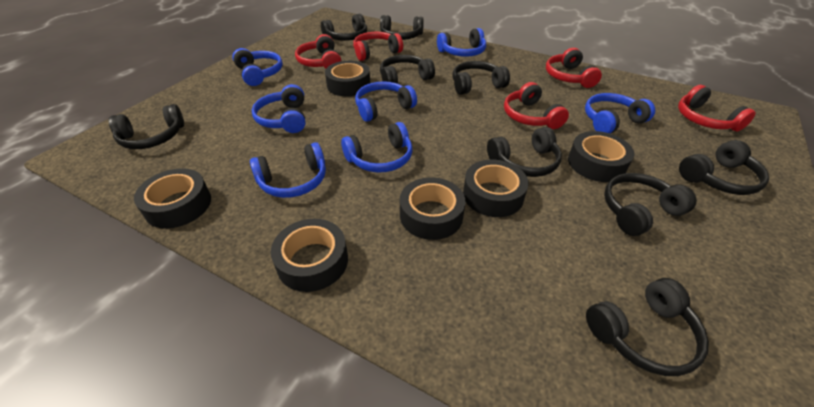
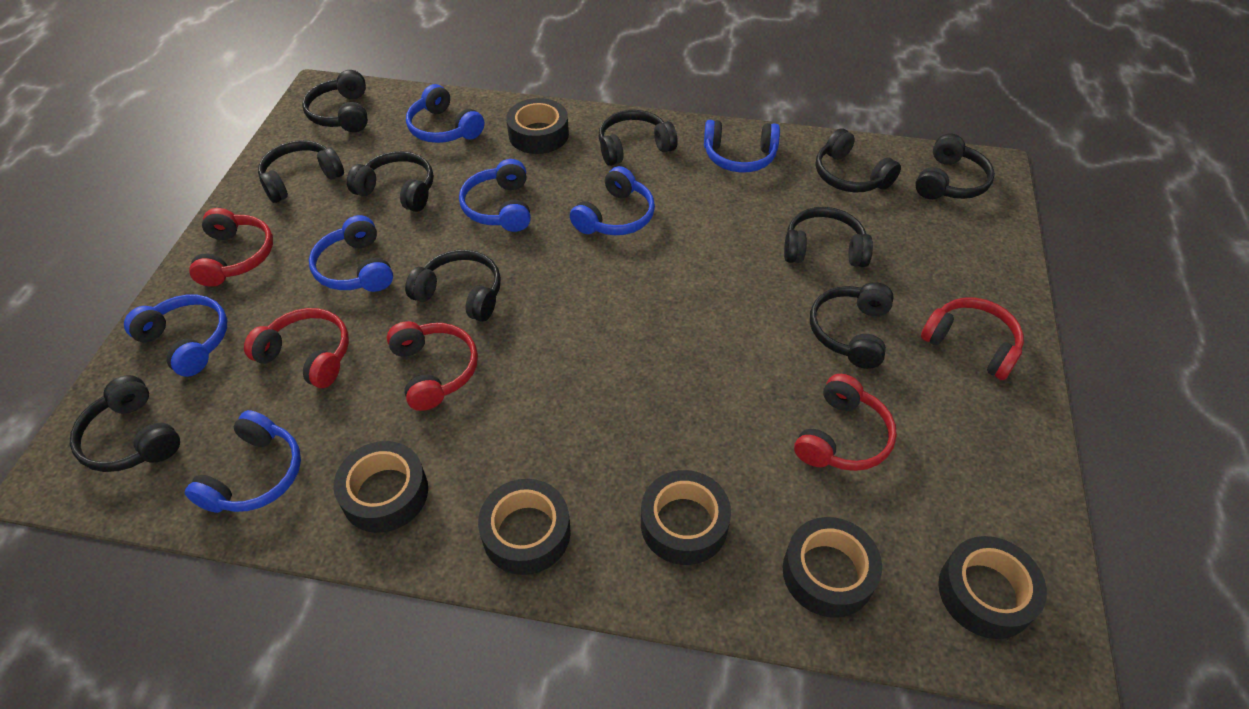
black headphones: [108,104,184,149] [321,14,367,41] [380,15,424,40] [380,55,435,84] [453,61,510,95] [487,127,562,177] [586,278,709,376] [604,173,697,236] [679,140,769,195] = 9 -> [70,375,180,472] [258,140,344,203] [302,70,368,132] [347,151,434,212] [405,250,501,322] [599,110,678,166] [784,207,873,267] [810,282,894,369] [815,128,901,192] [915,133,995,199] = 10

